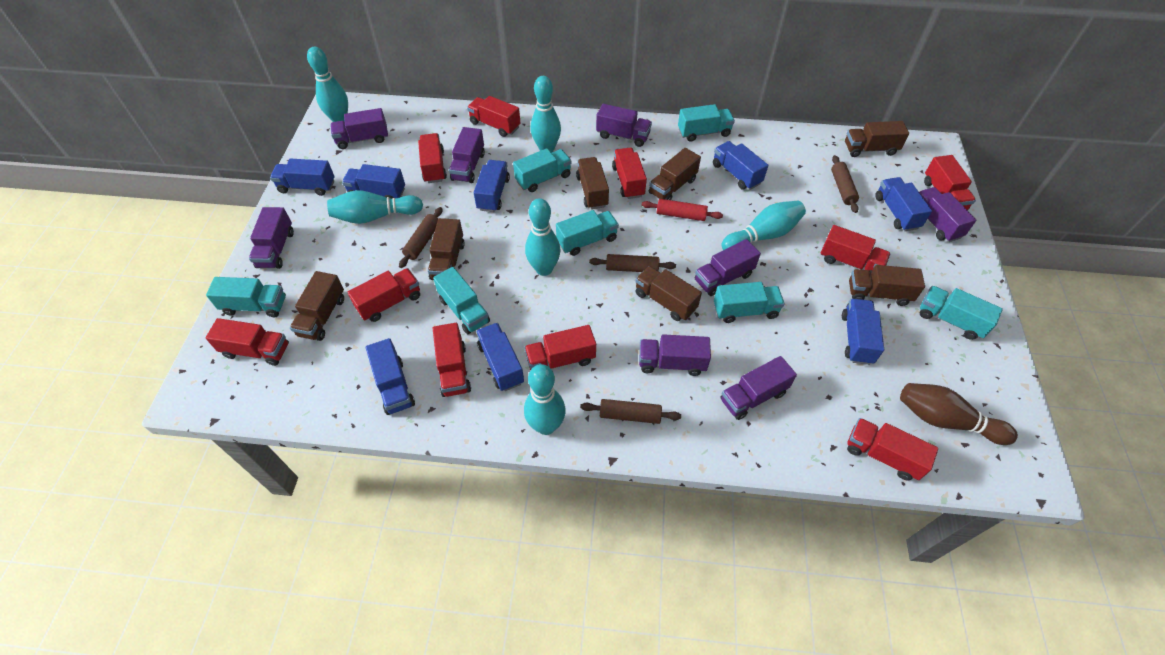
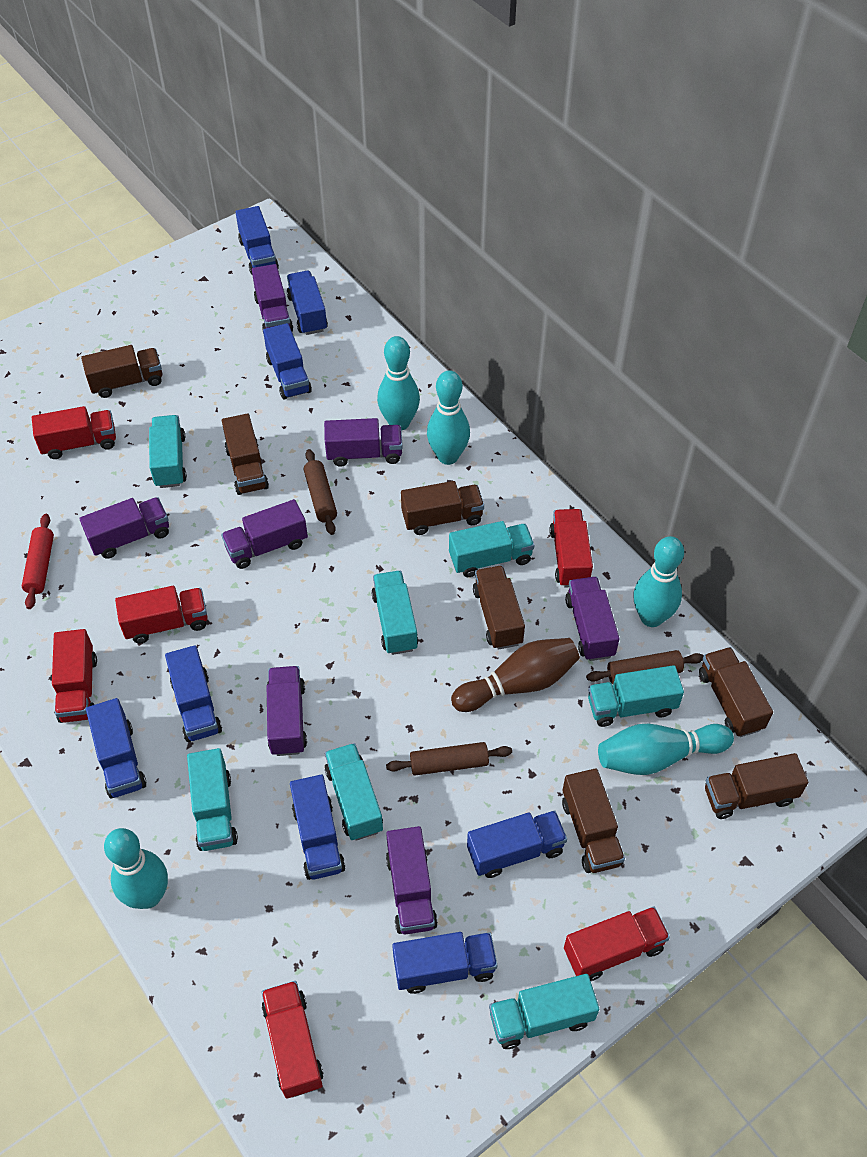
brown rolling pin: [399,207,442,268] [580,399,681,424] [589,254,676,272] [831,155,859,213] = 4 -> [304,449,337,535] [386,742,512,775] [586,650,704,684] = 3
purple truck: [249,207,294,269] [330,108,388,149] [449,127,485,183] [596,104,652,147] [639,334,711,376] [695,239,761,296] [721,356,797,420] [919,187,976,242] = 8 -> [79,497,169,559] [221,499,308,569] [252,264,293,331] [267,666,307,756] [324,418,403,467] [386,826,438,934] [565,577,620,661] = 7
red truck: [205,318,289,366] [348,268,420,322] [418,133,447,183] [433,323,471,397] [467,96,520,137] [524,325,596,370] [612,148,647,199] [821,225,891,272] [847,418,938,481] [924,155,976,210] = 10 -> [32,406,116,459] [52,629,97,723] [115,586,208,644] [262,981,323,1099] [549,509,593,587] [564,907,670,981] = 6
turquoise bowling pin: [307,47,348,122] [327,190,423,224] [524,364,566,435] [525,198,560,276] [531,76,561,153] [721,201,806,250] = 6 -> [104,828,168,909] [377,336,420,431] [427,370,470,465] [598,724,734,775] [634,536,684,627] = 5

